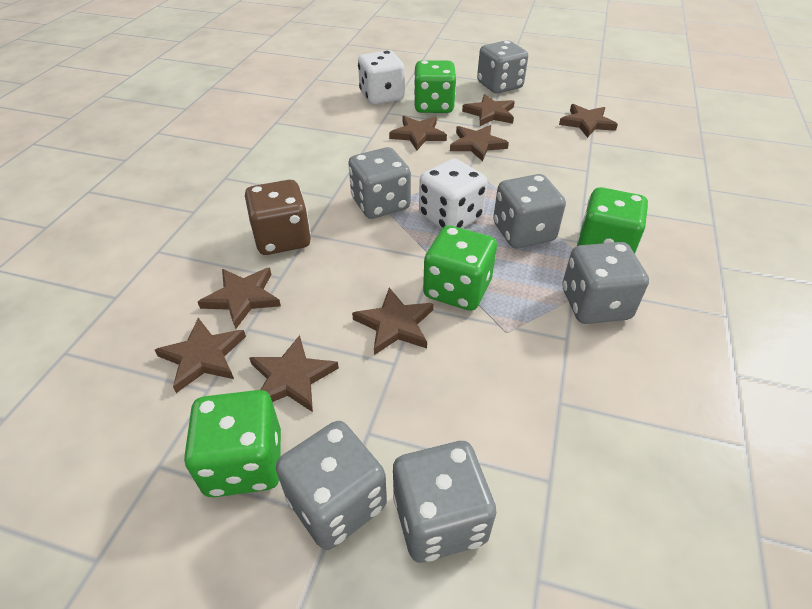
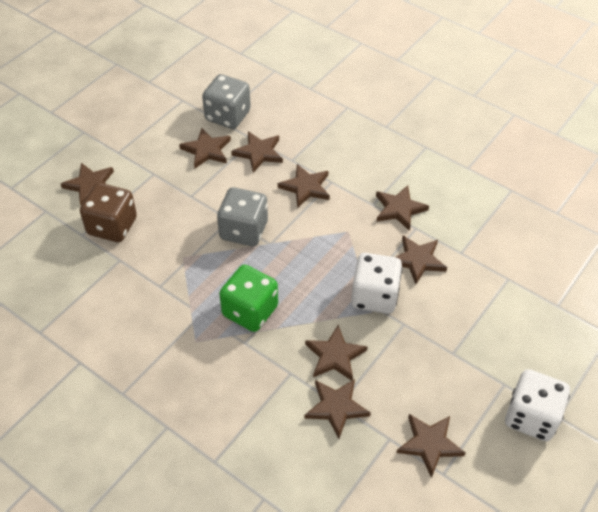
brown star: [155,318,246,393] [198,268,281,329] [249,335,339,412] [352,288,434,355] [389,116,447,151] [450,125,509,162] [462,94,515,126] [559,104,618,138] = 8 -> [61,163,114,205] [179,128,231,168] [231,131,283,172] [278,164,330,208] [304,379,371,439] [305,325,368,381] [376,185,429,231] [396,236,447,284] [397,414,465,478] = 9
green dice: [184,390,281,497] [414,60,456,113] [423,225,497,311] [577,187,648,254] = 4 -> [219,265,278,332] = 1
grey dice: [276,421,387,550] [348,147,411,219] [393,441,496,563] [477,40,528,94] [493,174,566,248] [562,242,649,324] = 6 -> [202,74,251,129] [217,187,268,246] = 2

